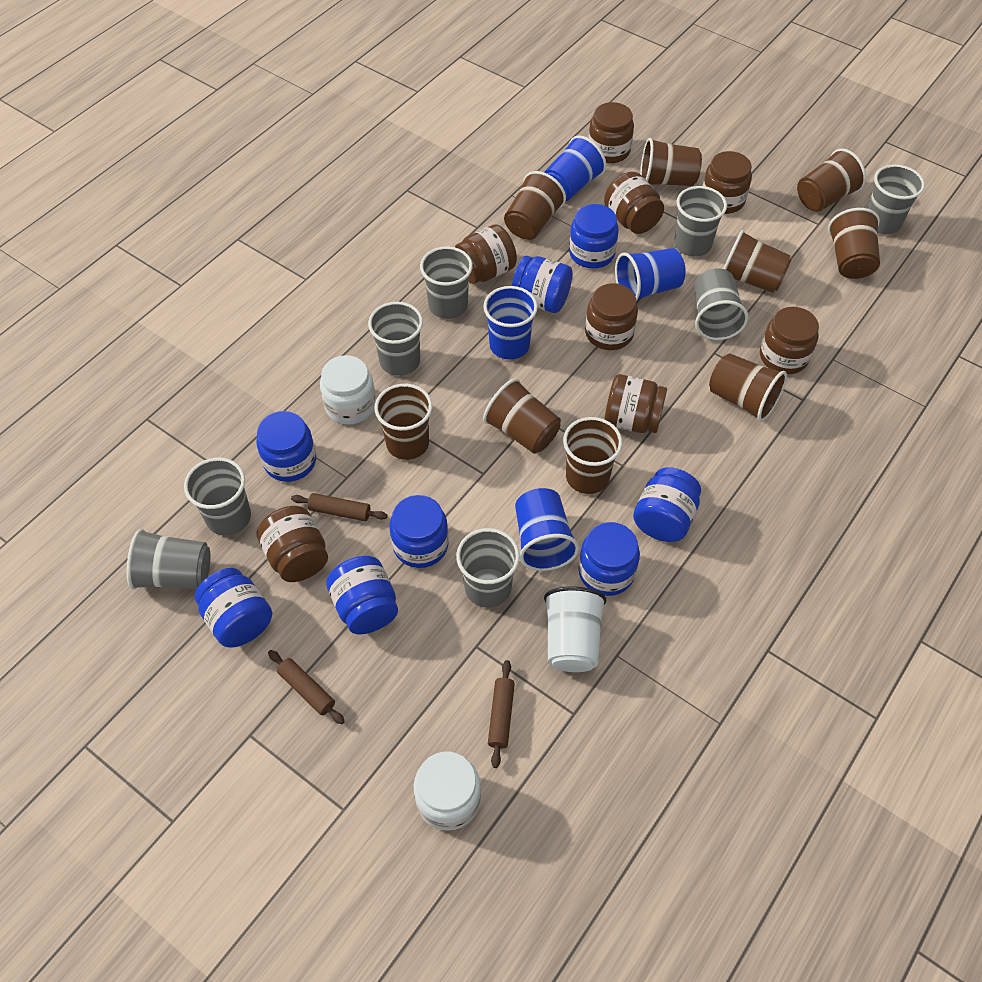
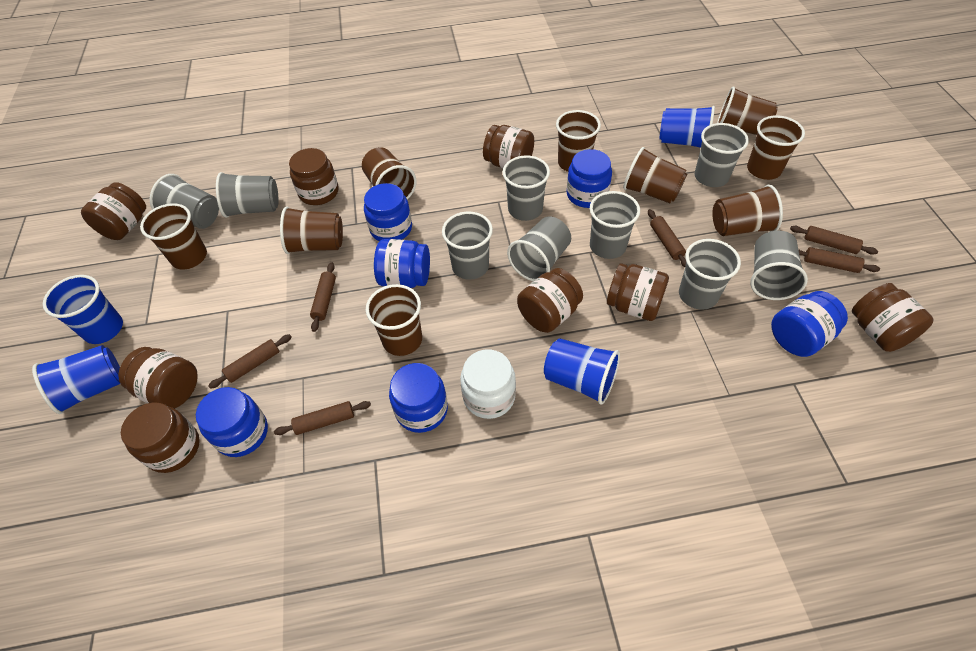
blue jar: [195,568,272,647] [256,411,316,482] [326,556,398,634] [390,495,449,568] [512,256,573,313] [569,204,619,268] [578,522,640,596] [633,467,701,542] = 8 -> [196,387,268,457] [364,183,412,241] [374,239,430,288] [389,363,448,433] [566,149,612,208] [771,291,848,357] = 6
brown rolling pin: [268,650,345,724] [291,493,388,521] [488,660,515,768] = 3 -> [208,334,292,389] [274,401,371,435] [310,262,336,332] [648,209,686,267] [790,226,878,255] [798,247,880,273] = 6
grey cup: [127,529,210,589] [184,458,251,535] [368,302,423,376] [420,246,473,319] [456,528,520,608] [674,186,727,257] [694,268,748,340] [867,164,925,234] = 8 -> [150,174,219,229] [216,172,278,218] [442,212,493,280] [502,155,550,221] [507,216,571,281] [590,191,640,259] [679,239,741,310] [695,123,749,187] [750,231,808,300] = 9
white cup: [544,586,606,672] = 1 -> none = 0
white jar: [320,355,376,424] [414,751,481,831] = 2 -> [460,350,516,419] = 1

